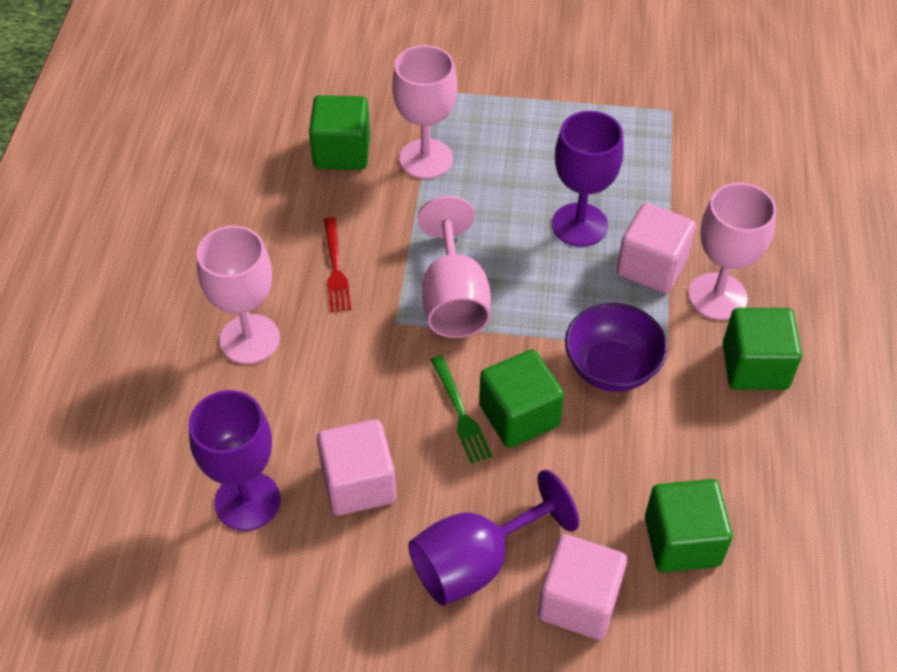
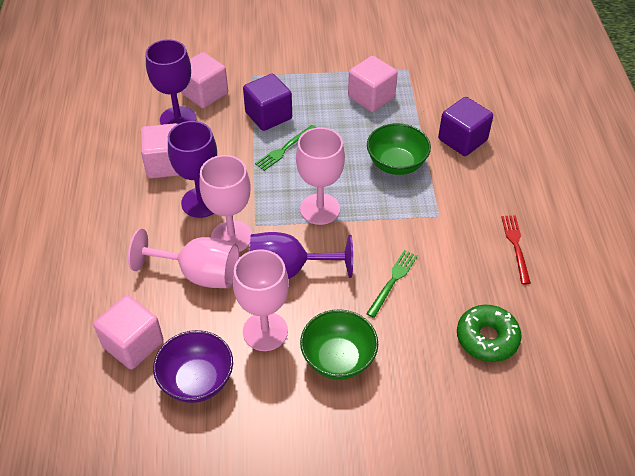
green bowl: none = 0 -> [300,309,378,380] [367,123,431,175] = 2
green cube: [309,95,370,170] [479,349,564,448] [645,479,733,572] [723,308,802,390] = 4 -> none = 0
green donut: none = 0 -> [457,305,522,362] = 1
green fork: [430,355,493,464] = 1 -> [255,125,317,171] [366,250,418,318] = 2
pink cube: [317,419,396,516] [538,534,627,640] [617,203,696,293] = 3 -> [94,295,163,370] [141,123,180,178] [181,52,228,108] [348,56,398,112] = 4
purple cube: none = 0 -> [243,74,292,131] [438,97,493,156] = 2

